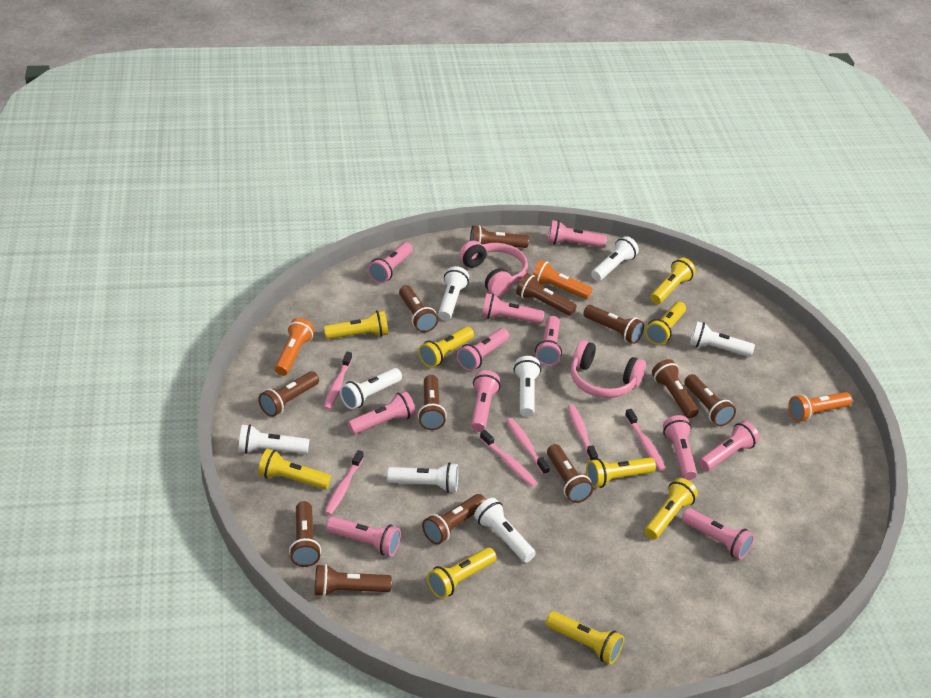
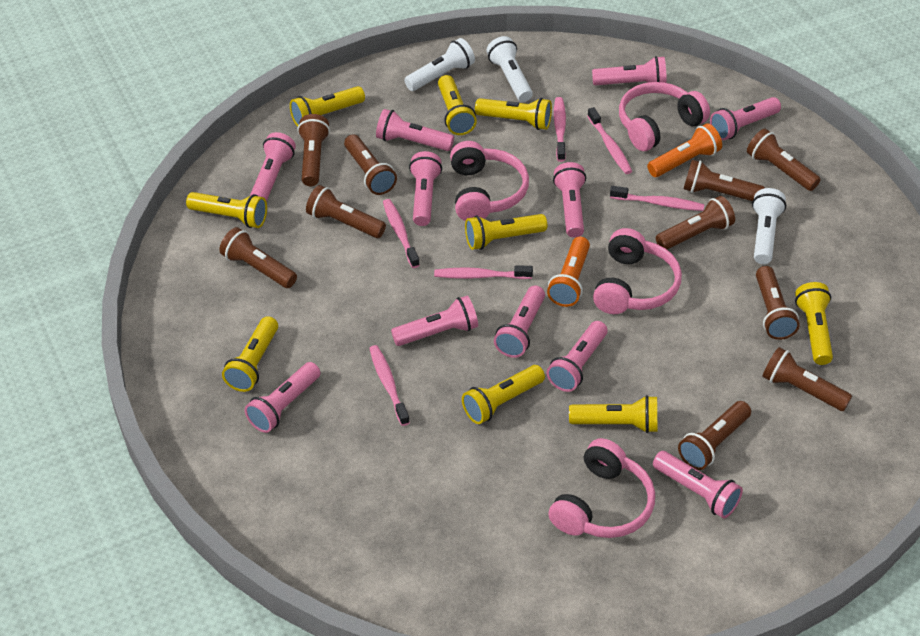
brown flashlight: [258,371,319,417] [289,501,321,567] [315,564,392,597] [399,285,438,333] [418,375,447,430] [422,494,486,545] [470,225,529,248] [516,273,577,316] [547,444,593,503] [583,305,644,344] [652,359,699,418] [684,374,736,426] = 12 -> [219,227,297,288] [297,114,330,186] [306,185,386,238] [344,134,397,195] [656,196,735,250] [678,401,751,470] [684,160,765,201] [747,129,821,191] [756,266,800,340] [762,347,852,411] = 10
orange flashlight: [275,318,314,376] [533,260,592,299] [788,392,852,422] = 3 -> [547,237,590,307] [647,123,722,177] = 2
pink headphones: [459,241,528,296] [571,340,646,398] = 2 -> [450,141,529,221] [549,438,655,538] [593,228,682,314] [619,82,710,151] = 4
white flashlight: [238,424,309,454] [340,368,402,409] [387,462,458,492] [438,266,469,320] [474,498,536,563] [514,356,541,417] [591,236,639,281] [690,321,755,357] = 8 -> [404,38,475,91] [486,36,533,102] [752,188,786,264] = 3

